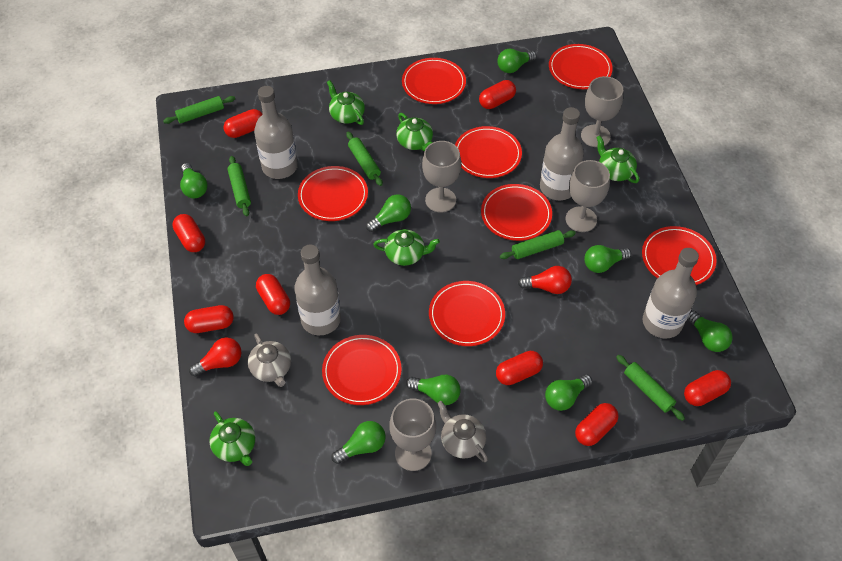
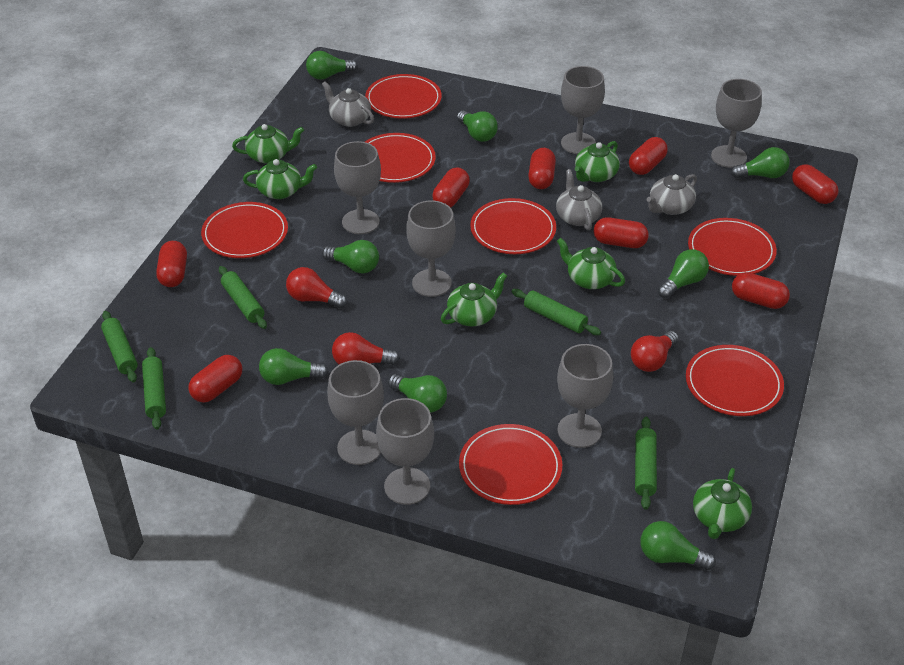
green teapot: [209,411,255,466] [327,80,365,125] [373,229,440,266] [396,113,433,151] [596,135,639,183] = 5 -> [232,124,304,164] [243,159,317,199] [441,272,507,326] [557,238,625,289] [575,141,620,182] [693,468,752,539] = 6
grey bottle: [254,86,298,179] [294,245,341,335] [540,107,584,200] [643,248,699,339] = 4 -> none = 0
grey goblet: [389,399,436,471] [422,141,461,213] [566,160,610,232] [581,76,623,147] = 4 -> [327,360,384,465] [334,141,381,234] [376,398,434,505] [406,200,456,297] [557,344,613,448] [561,66,605,154] [711,79,762,168] = 7
grey teapot: [248,333,291,387] [437,401,488,462] = 2 -> [322,81,374,127] [556,169,602,230] [647,174,697,215] = 3
red light bulb: [189,337,241,377] [518,266,572,294] = 2 -> [286,267,347,308] [332,332,400,365] [631,331,679,372] = 3
red plate: [298,166,368,221] [322,335,402,405] [402,58,466,104] [429,281,505,346] [455,126,522,178] [481,184,552,241] [549,44,613,89] [642,226,717,285] = 8 -> [201,202,288,258] [365,74,442,119] [365,133,436,183] [459,424,562,505] [470,198,556,254] [686,345,784,416] [688,218,777,276] = 7

